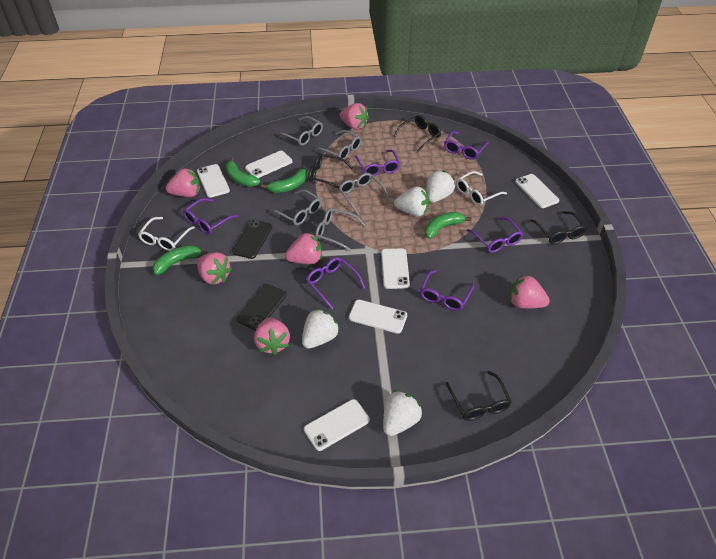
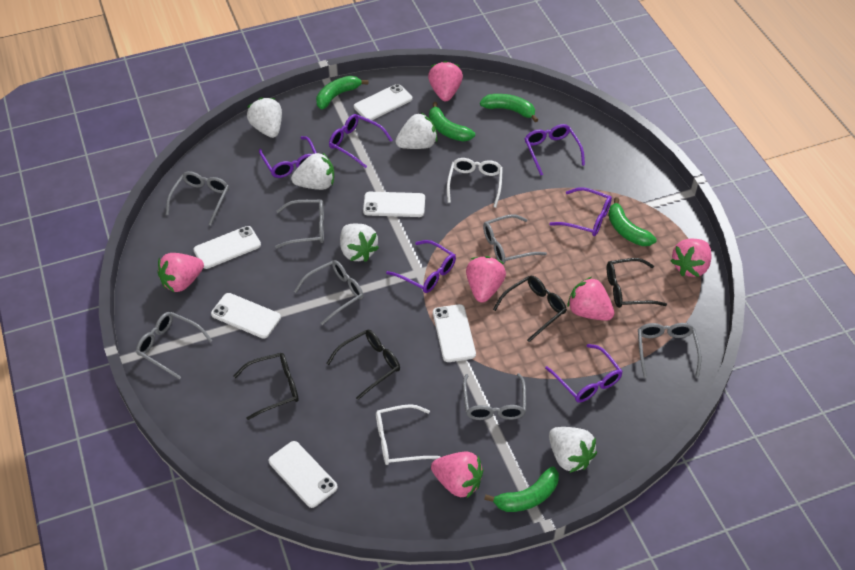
black phone: [232,220,272,259] [237,284,287,330] = 2 -> none = 0
green banana: [153,245,208,275] [226,157,260,187] [261,169,308,193] [425,212,472,239] = 4 -> [316,76,368,109] [429,102,475,142] [480,94,538,122] [484,467,559,512] [608,197,657,246] = 5
grey glasses: [269,189,322,225] [276,116,323,146] [314,130,362,161] [315,208,365,252] [339,173,390,215] = 5 -> [136,312,213,379] [166,171,229,226] [275,200,324,248] [294,260,364,325] [463,373,526,420] [483,214,547,264] [638,323,701,378] = 7
white strawberry: [302,309,340,349] [383,390,423,436] [394,186,429,216] [427,171,455,203] = 4 -> [247,98,282,138] [291,152,334,190] [340,224,379,262] [395,113,437,149] [549,427,597,473] = 5

